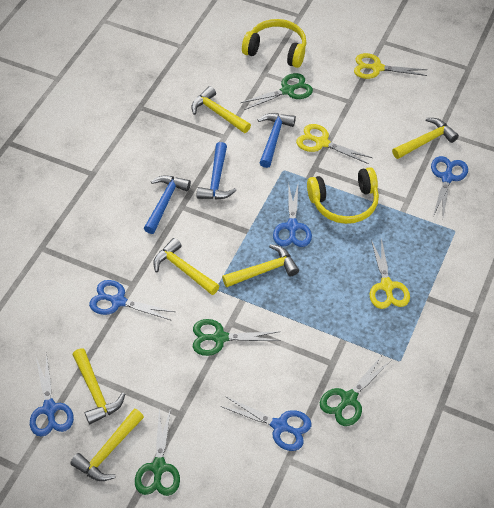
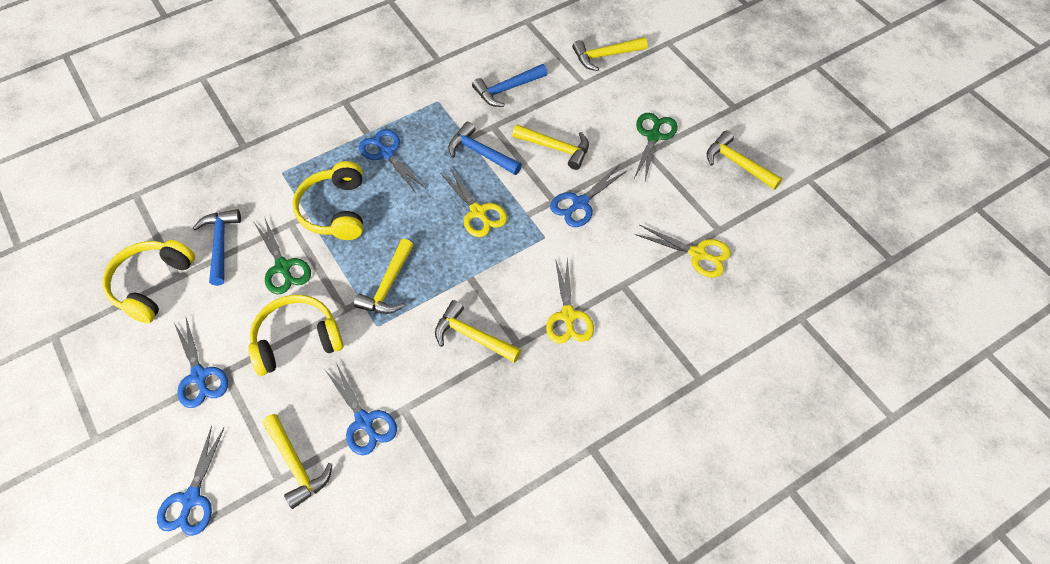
green scissors: [135,408,180,496] [193,319,281,356] [240,73,313,110] [320,355,392,426] = 4 -> [254,216,311,294] [634,113,678,181] = 2
yellow headphones: [242,19,306,68] [307,167,379,224] = 2 -> [102,240,195,323] [248,295,343,376] [292,161,363,240] = 3

